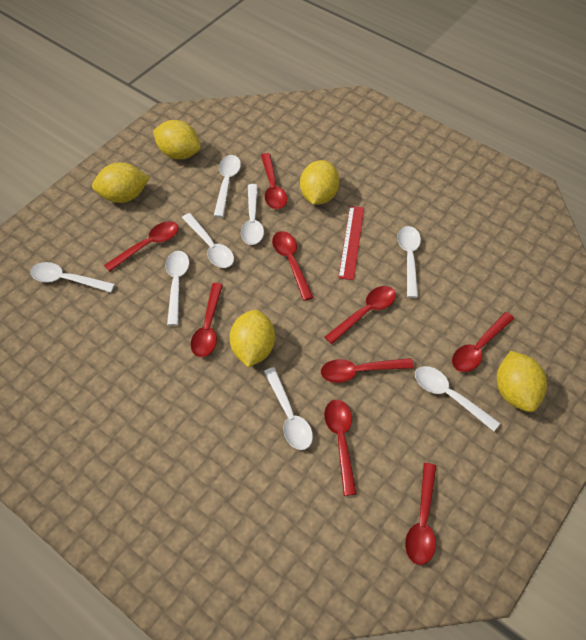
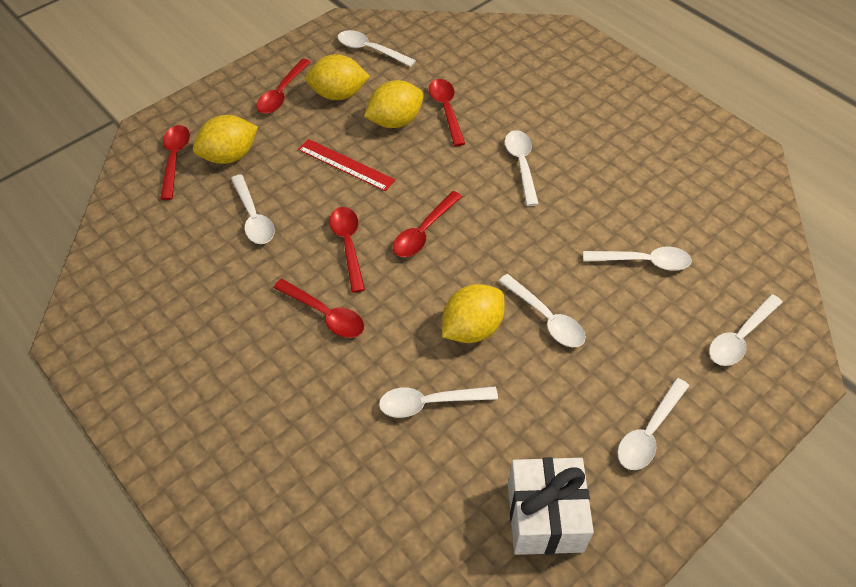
red spoon: [104,221,179,272] [191,283,223,357] [261,153,287,209] [272,231,314,301] [321,358,414,383] [324,400,357,496] [325,286,396,344] [405,463,436,565] [452,312,514,372] = 9 -> [160,125,190,200] [256,59,310,114] [274,279,364,338] [329,207,365,293] [393,191,462,257] [429,79,465,146] = 6
white gift: none = 0 -> [508,457,594,555] = 1
yellow lemon: [92,162,150,203] [153,120,201,159] [229,309,275,367] [300,160,340,205] [497,351,547,412] = 5 -> [193,115,258,164] [305,54,370,100] [364,80,424,128] [442,284,505,343] = 4

